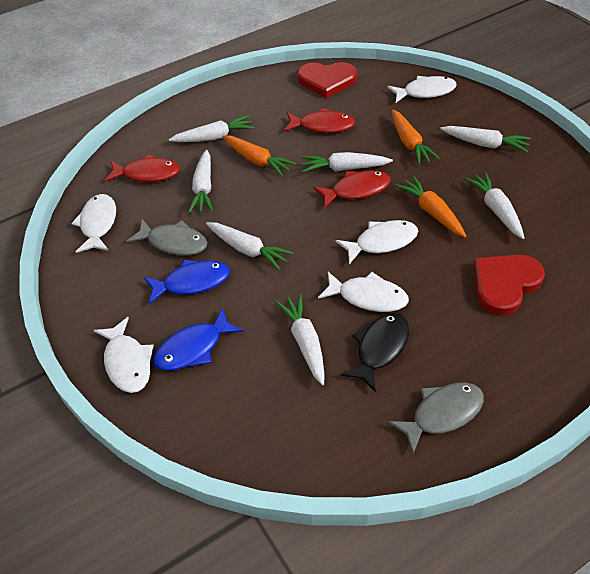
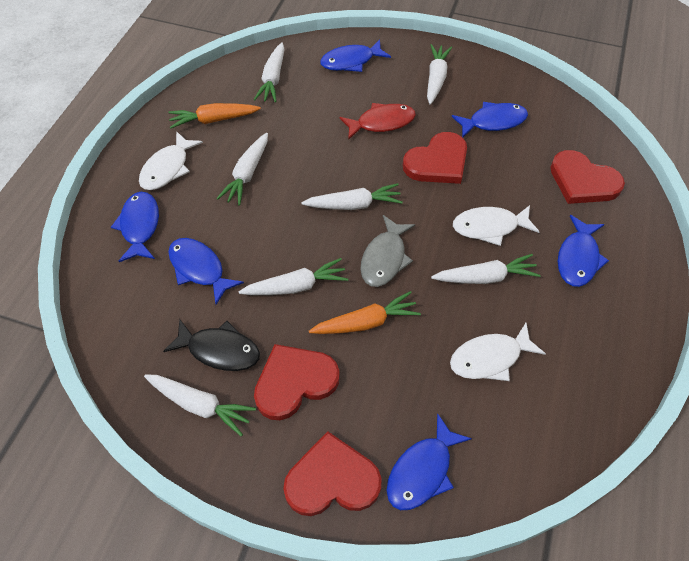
blue fish: [144,260,230,304] [153,308,243,371] = 2 -> [111,192,159,262] [168,238,244,305] [320,39,391,72] [387,413,472,510] [452,102,528,137] [558,215,609,287] = 6
grey fish: [127,219,208,256] [388,382,484,454] = 2 -> [360,215,415,287] = 1
orange carrot: [223,135,296,177] [392,109,440,165] [395,176,466,237] = 3 -> [168,103,261,129] [309,291,421,334] = 2
red fish: [104,154,180,182] [284,108,355,133] [313,170,391,209] = 3 -> [339,103,416,140] = 1
red heart: [297,62,357,98] [474,255,545,315] = 2 -> [254,344,339,420] [283,431,382,516] [403,132,467,184] [550,150,625,204] = 4
white fish: [71,194,116,253] [94,317,154,393] [318,272,409,312] [336,220,418,264] [388,76,457,103] = 5 -> [139,131,203,190] [450,323,546,381] [453,205,540,246] = 3

